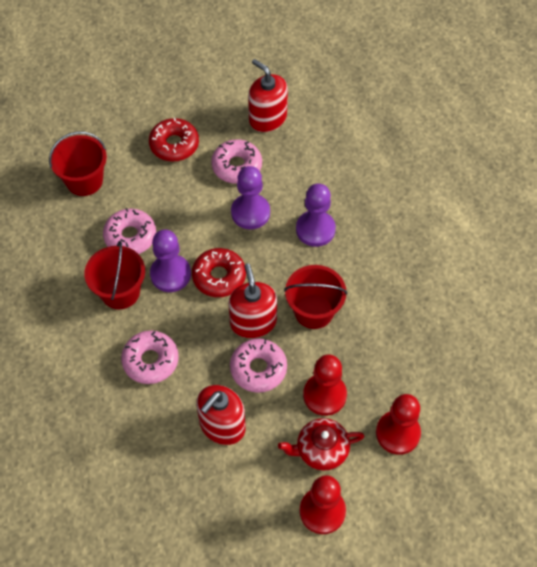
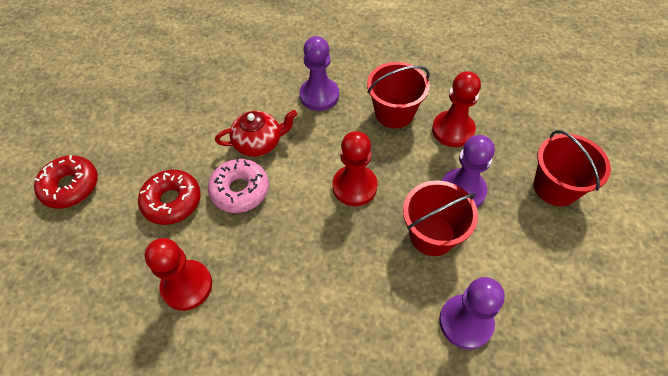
pink donut: [103,208,156,254] [121,330,179,384] [211,139,262,184] [230,338,287,393] = 4 -> [208,158,269,213] = 1
red soap dispenser: [196,385,246,445] [228,264,277,338] [248,59,288,132] = 3 -> none = 0

